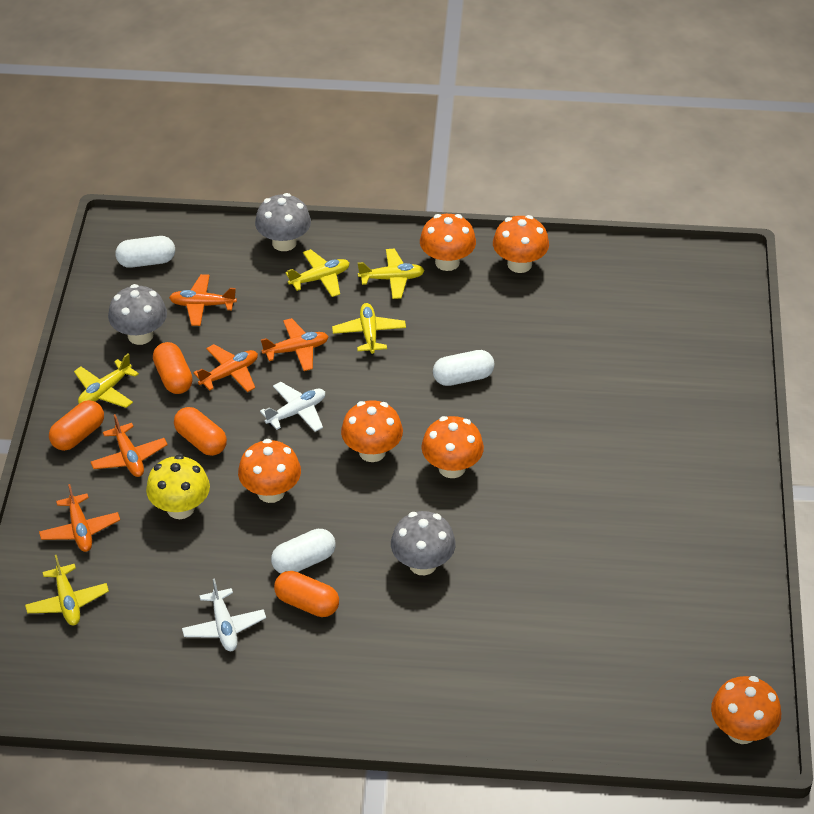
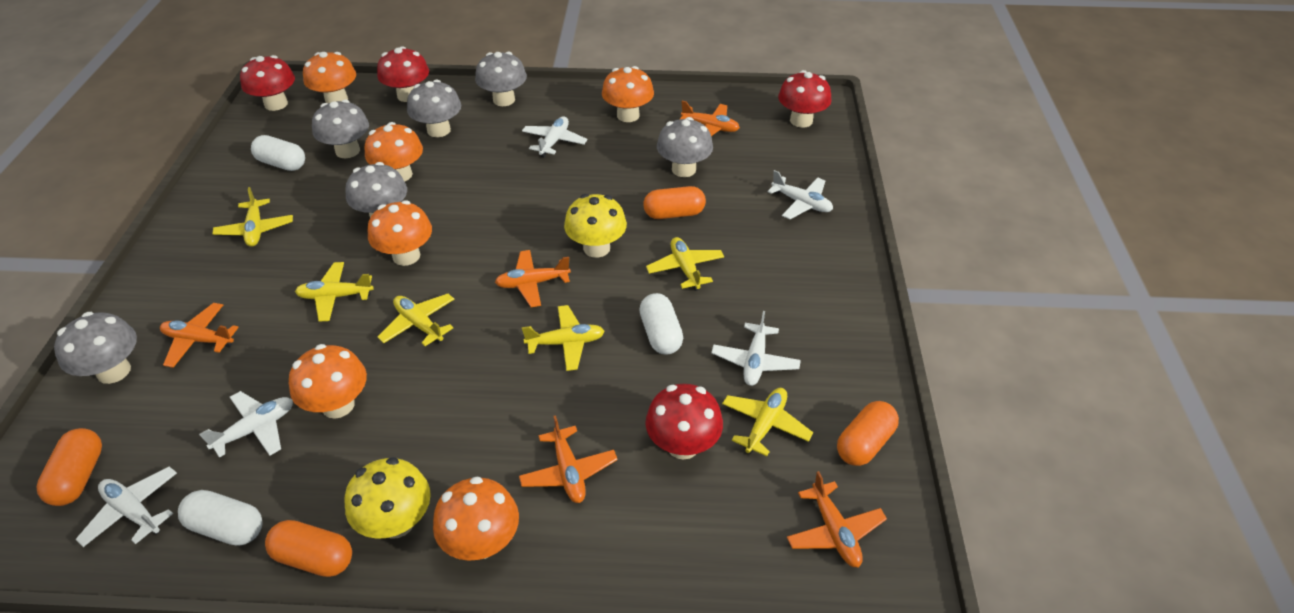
grey mushroom: [108,284,167,345] [255,193,311,251] [391,511,456,575] = 3 -> [54,312,137,384] [312,100,369,158] [345,162,407,217] [407,80,461,137] [475,52,527,106] [657,117,713,177] = 6
red mushroom: none = 0 -> [240,55,295,111] [377,46,429,102] [645,384,723,460] [778,70,832,128] = 4
white plane: [182,578,266,651] [260,382,325,432] = 2 -> [75,467,177,547] [199,391,293,458] [522,117,587,158] [711,311,801,386] [768,170,833,219] = 5
yellow mushroom: [146,455,210,519] = 1 -> [345,457,431,539] [564,194,627,258] = 2
yellow plane: [25,555,109,625] [74,353,139,408] [285,249,350,297] [332,303,406,355] [358,249,425,299] = 5 -> [212,187,293,247] [295,262,374,322] [378,294,454,346] [522,305,605,371] [646,237,724,291] [722,388,813,456] = 6

